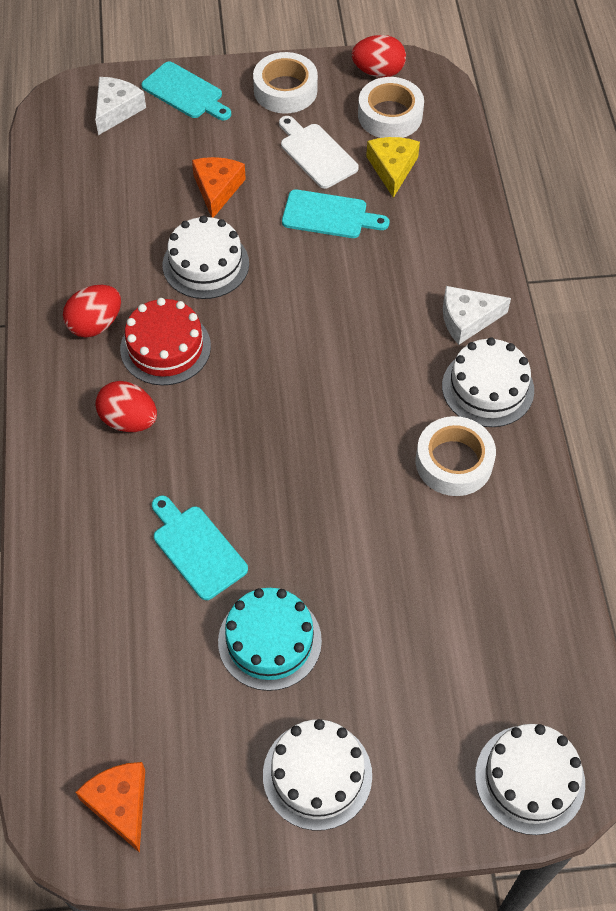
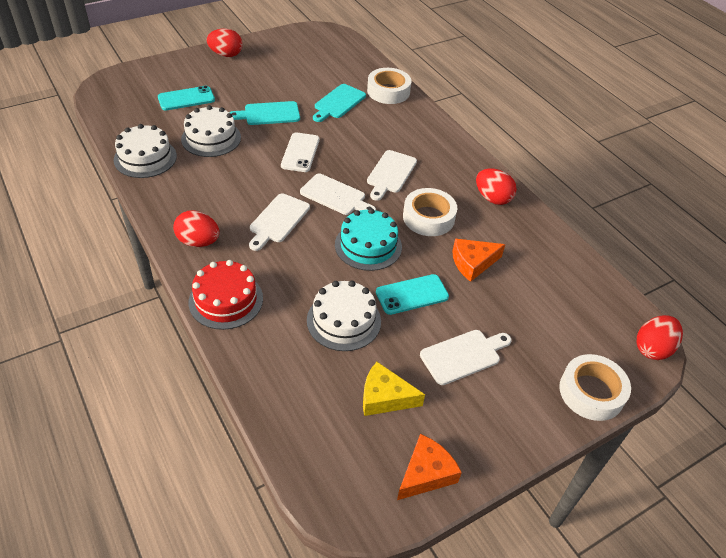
red egg: [63,285,121,338] [95,381,157,432] [351,35,406,78] = 3 -> [173,211,219,247] [207,29,243,57] [476,168,517,205] [637,315,683,360] = 4
turquoise cutting board: [141,62,231,120] [152,495,248,600] [282,189,389,238] = 3 -> [229,101,300,125] [313,84,366,122] = 2
turquoise phone: none = 0 -> [158,86,215,111] [376,274,449,315] = 2
white cake: [163,215,249,299] [263,719,372,831] [442,337,534,427] [475,724,585,835] = 4 -> [114,124,177,178] [181,105,241,157] [307,280,381,351] = 3
white cheese: [95,77,146,135] [443,286,511,345] = 2 -> none = 0
white cutting board: [279,116,359,189] = 1 -> [249,193,310,251] [300,174,376,215] [367,150,417,201] [420,330,511,385] = 4
white phone: none = 0 -> [281,132,320,172] = 1

